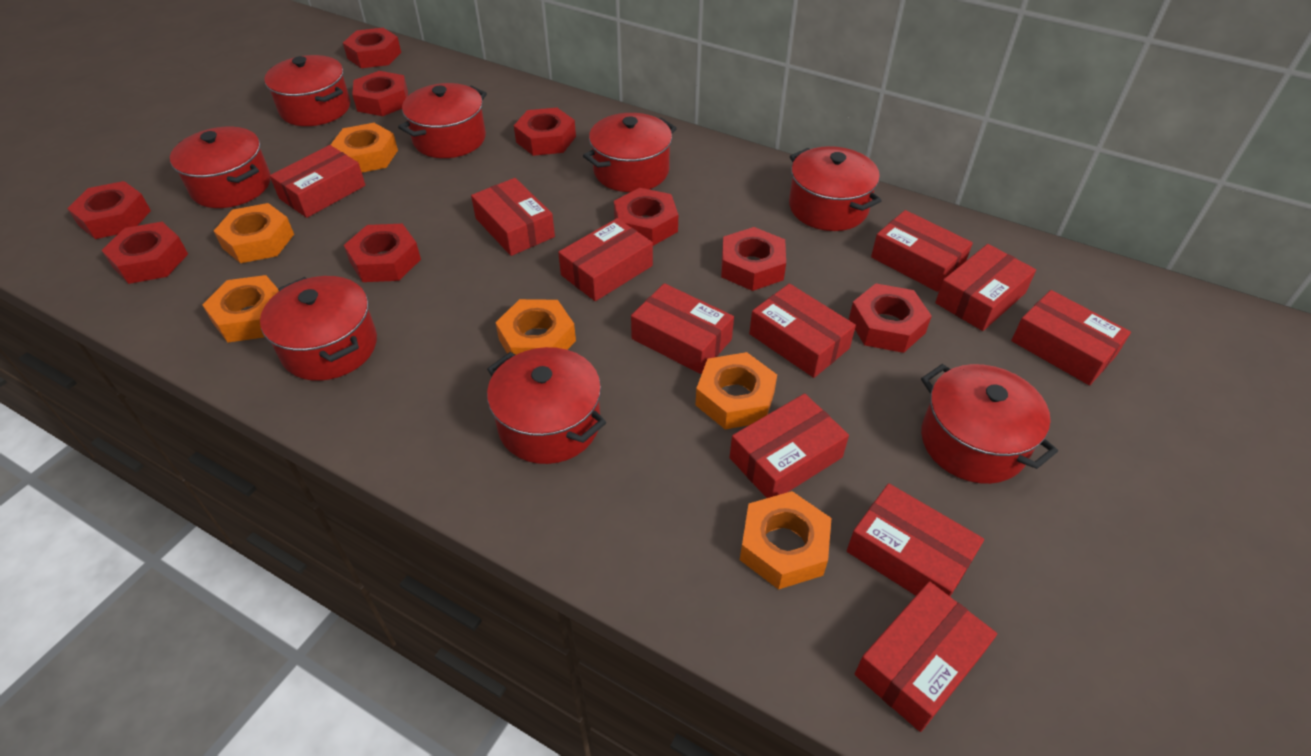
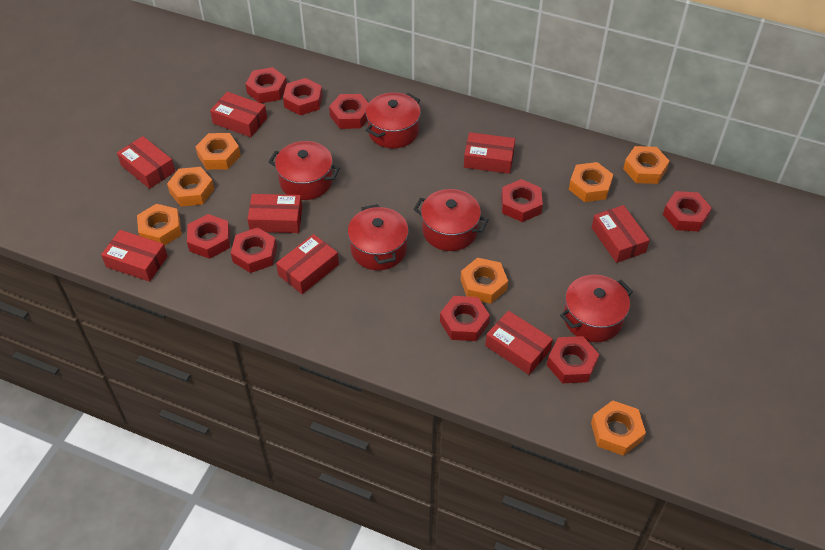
orange nut: [203,275,279,342] [214,203,294,263] [330,123,398,173] [495,299,576,355] [695,352,777,429] [740,491,831,590] = 6 -> [137,204,182,246] [167,167,214,207] [195,133,241,170] [460,258,508,304] [569,162,613,202] [591,400,646,456] [623,146,670,184] = 7
red box: [270,145,366,218] [471,178,555,256] [558,218,653,301] [631,283,734,374] [730,394,849,498] [749,283,856,378] [847,483,984,596] [855,581,997,732] [871,210,973,292] [935,244,1036,331] [1011,290,1131,385] = 11 -> [101,230,168,282] [117,136,175,189] [210,92,267,137] [247,194,302,233] [276,234,339,294] [464,132,515,174] [485,311,553,375] [591,205,650,263] = 8
red pot: [170,127,271,208] [260,276,377,381] [264,55,350,126] [398,83,487,158] [487,347,606,464] [583,113,677,192] [789,146,882,231] [921,364,1058,484] = 8 -> [269,141,340,200] [348,204,409,270] [366,92,421,148] [413,189,488,251] [560,275,633,342] = 5

